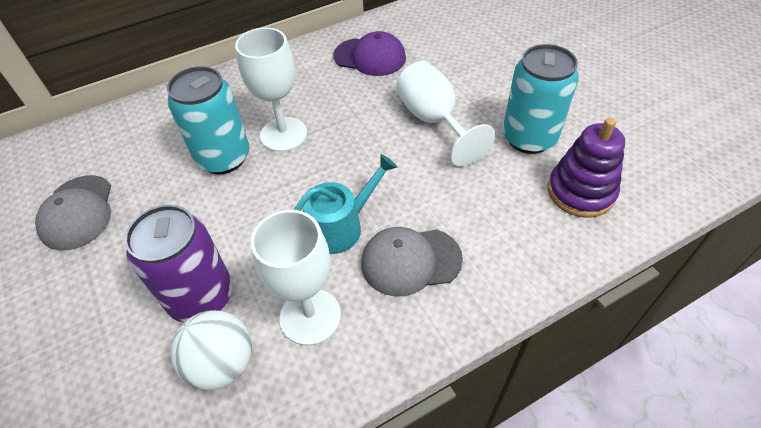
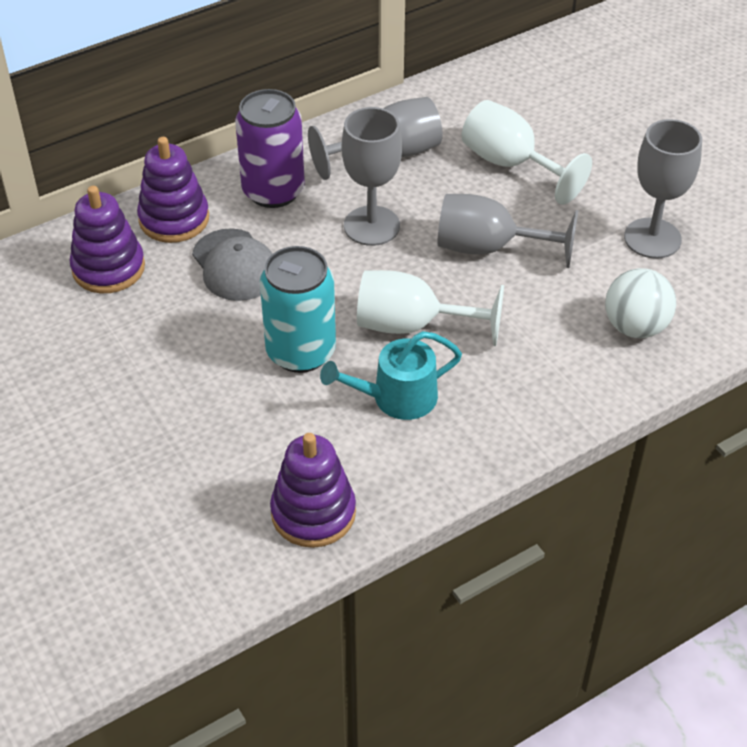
grey cap: [35,175,111,251] [361,227,463,297] = 2 -> [192,228,273,301] = 1
grey goblet: none = 0 -> [308,97,443,180] [342,107,402,246] [438,194,579,268] [624,119,702,259] = 4
purple cap: [333,31,406,76] = 1 -> none = 0
purple stacking toy: [548,118,625,218] = 1 -> [70,186,145,293] [137,137,209,243] [270,433,356,548] = 3
turquoise can: [167,66,250,174] [503,44,579,154] = 2 -> [260,246,336,373] = 1
white goblet: [235,27,307,152] [251,210,341,346] [396,61,496,166] = 3 -> [357,270,504,346] [462,100,592,205] = 2

